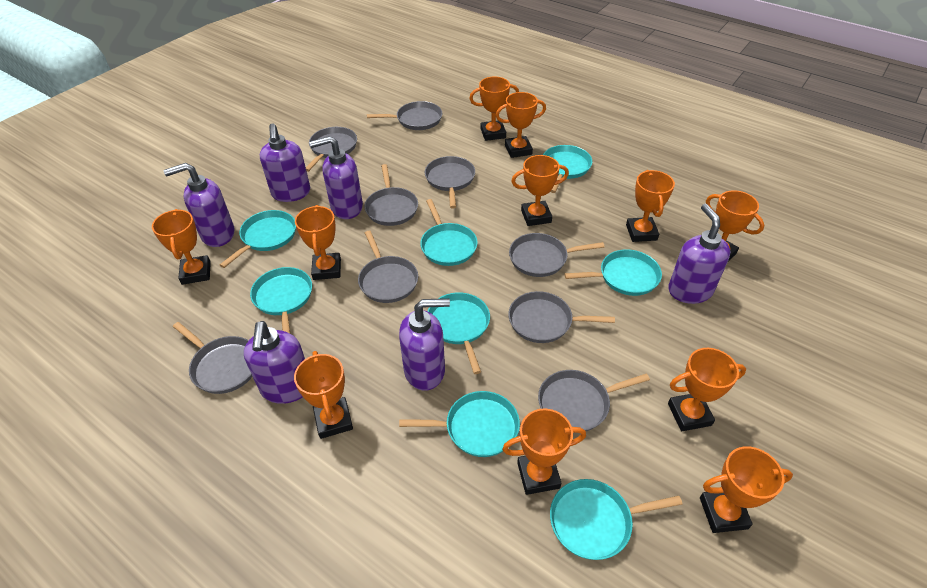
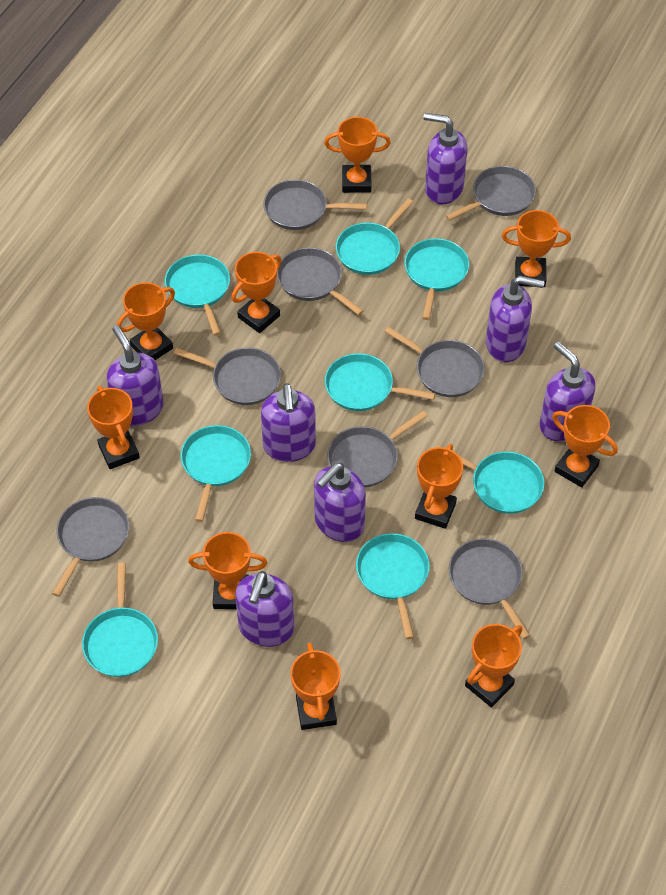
grey pan: [173,322,253,394] [306,127,357,172] [358,231,418,303] [364,164,418,226] [367,101,442,130] [425,156,475,208] [508,291,615,343] [509,233,605,277] [538,370,650,431] = 9 -> [52,497,129,597] [174,347,281,405] [263,180,367,230] [277,248,363,315] [327,411,428,487] [385,326,485,397] [446,166,536,221] [449,538,530,639] = 8
orange trophy: [152,209,211,285] [294,351,353,439] [295,205,341,280] [469,77,519,141] [496,92,546,158] [502,409,586,495] [511,155,569,226] [626,170,675,242] [668,348,746,431] [700,446,793,533] [706,190,764,261] = 11 -> [87,386,140,469] [117,282,175,360] [188,532,267,610] [231,252,282,333] [290,643,341,730] [324,117,390,193] [415,444,463,529] [465,624,522,708] [502,210,571,287] [552,405,618,487] = 10
purple soap dispenser: [163,163,234,247] [244,321,305,404] [260,124,310,202] [309,136,363,219] [399,298,450,391] [668,204,730,304] = 6 -> [106,325,164,426] [235,571,294,647] [261,383,316,462] [314,463,366,542] [424,113,467,204] [486,276,545,362] [539,342,596,442] = 7

